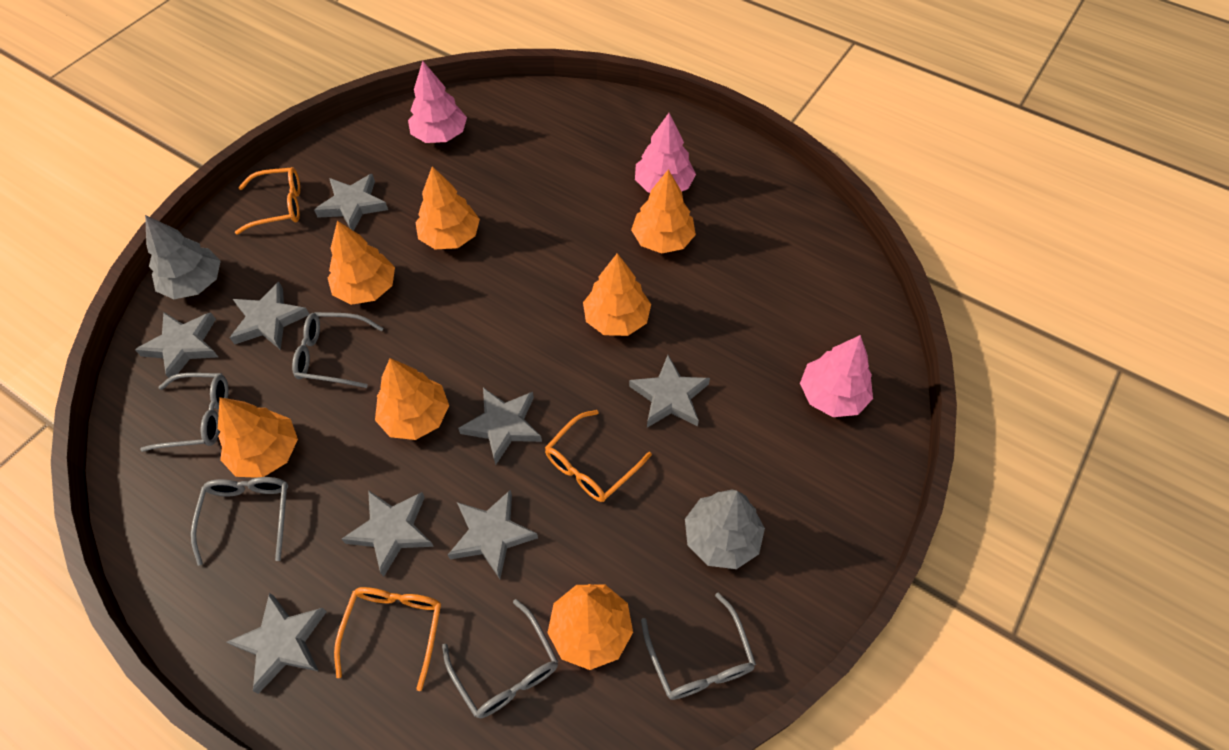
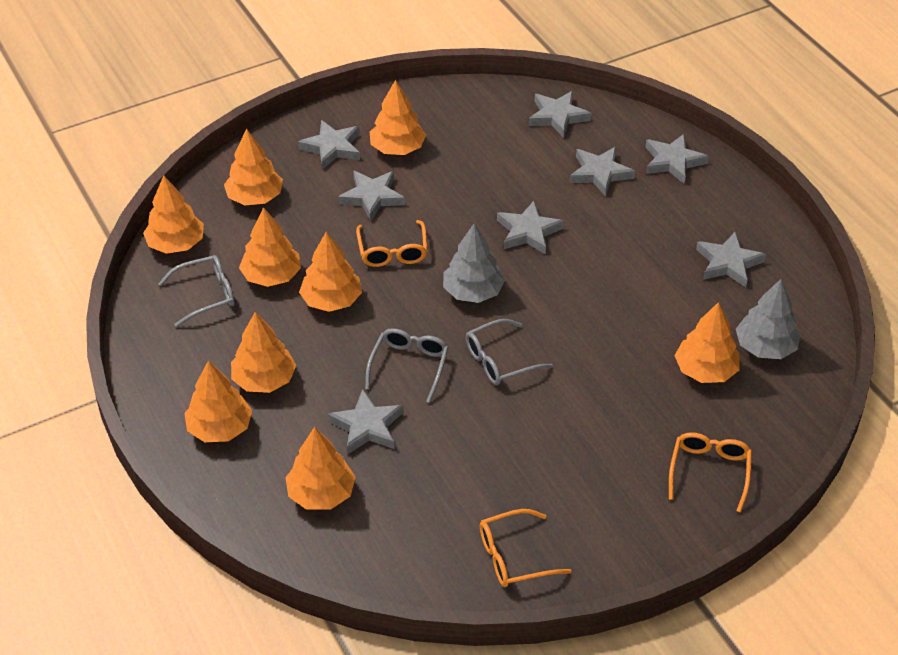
grey glasses: [140,373,229,452] [191,477,288,566] [292,312,384,388] [442,599,558,718] [641,593,756,700] = 5 -> [158,255,235,327] [365,328,449,403] [466,319,553,385] = 3
orange tree: [218,397,298,478] [328,221,395,305] [375,358,449,440] [415,166,480,249] [547,584,633,670] [583,253,651,336] [631,170,696,254] = 7 -> [143,175,204,254] [184,360,252,442] [224,128,283,205] [231,312,296,393] [239,207,301,287] [286,427,356,510] [299,232,362,312] [370,80,426,155] [674,302,740,383] = 9
pink tree: [408,61,467,143] [635,113,696,193] [800,335,873,417] = 3 -> none = 0

